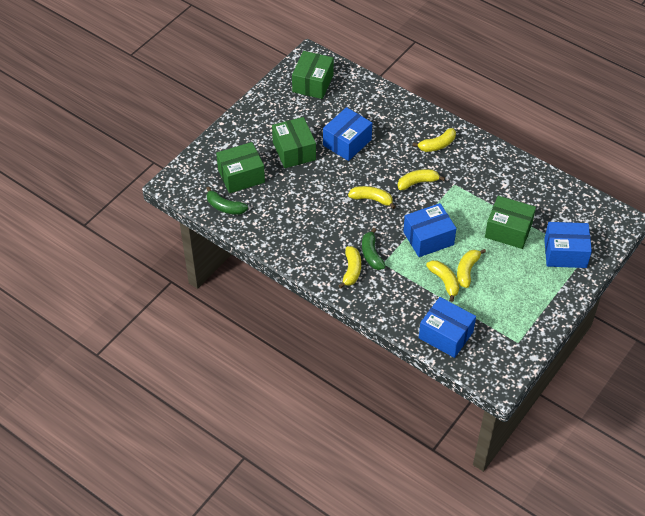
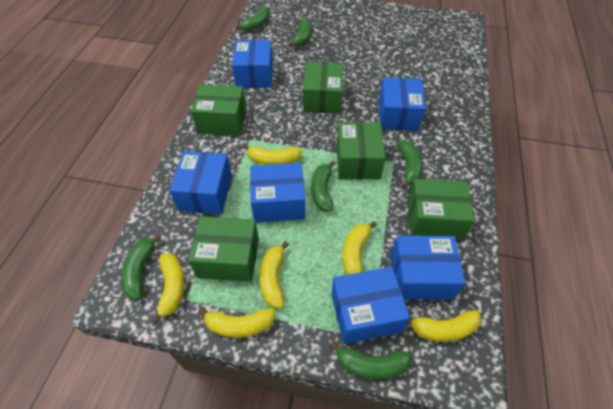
blue box: [323,107,372,161] [403,203,457,257] [419,297,476,358] [544,222,592,268] = 4 -> [169,151,232,214] [232,40,273,88] [250,163,305,223] [331,267,410,344] [379,77,426,131] [391,235,465,300] = 6
green banana: [206,187,248,215] [362,228,386,270] = 2 -> [121,234,161,300] [236,6,270,31] [288,18,311,47] [311,160,336,212] [330,341,412,379] [398,140,423,189] = 6
green box: [216,142,265,193] [272,117,316,168] [292,51,334,99] [485,196,536,249] = 4 -> [188,216,259,282] [191,85,246,136] [303,62,344,114] [337,122,386,179] [407,179,475,240] = 5

